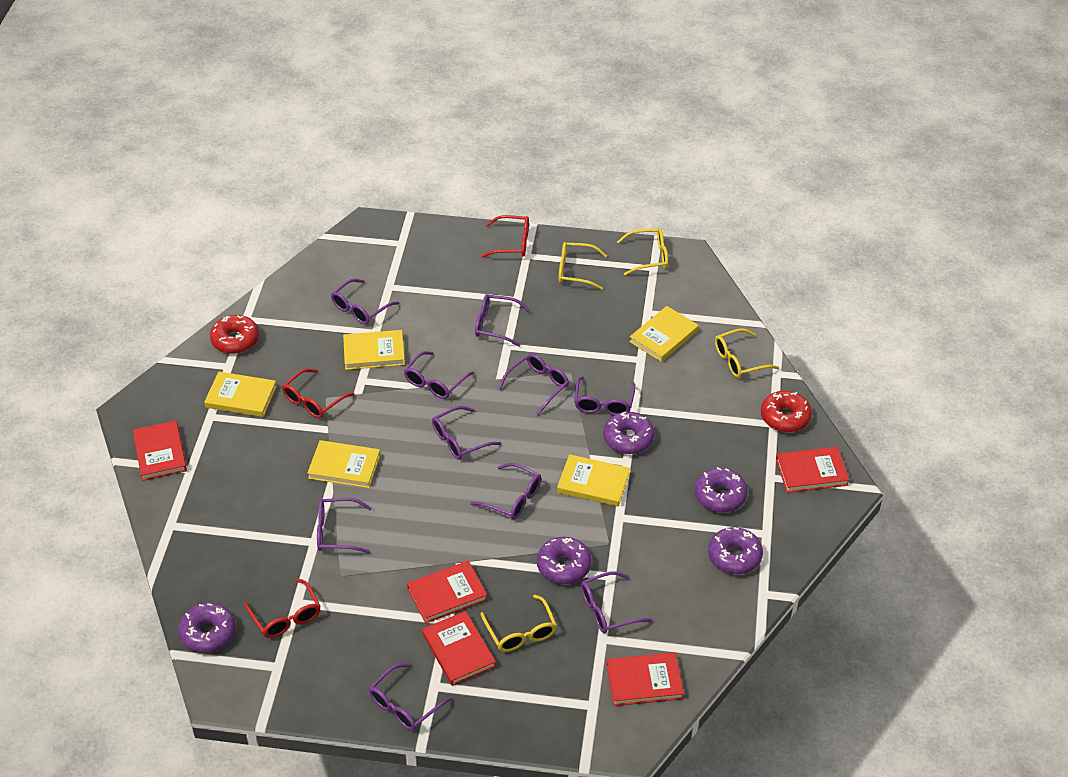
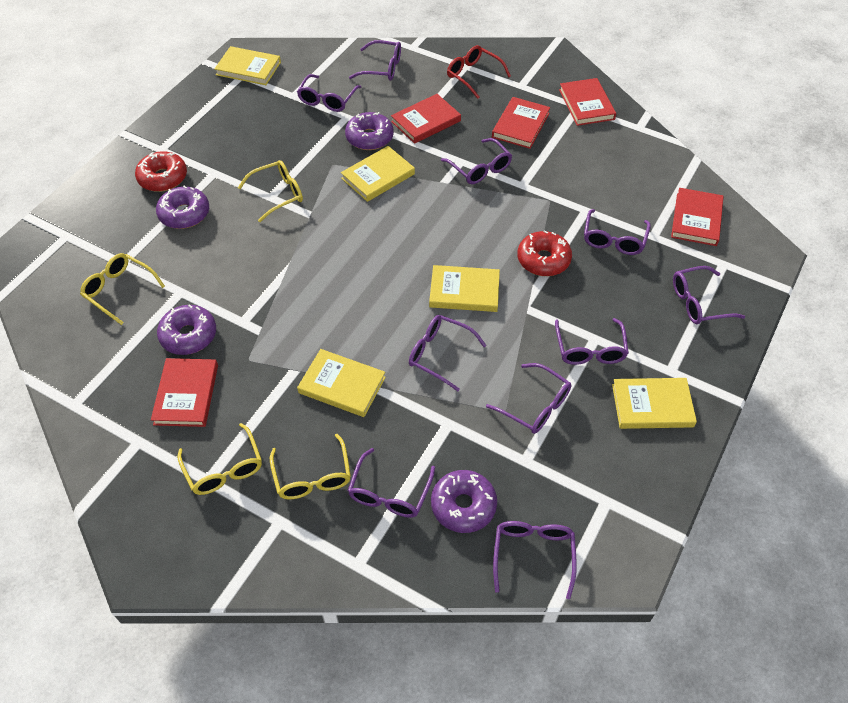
purple donut: [178,603,236,653] [537,537,592,584] [603,412,655,454] [694,467,748,513] [708,527,763,574] = 5 -> [156,186,209,229] [157,304,216,355] [345,112,394,150] [431,470,497,533] = 4
red glasses: [245,579,320,638] [282,369,355,418] [481,215,529,258] = 3 -> [447,45,511,99] = 1

